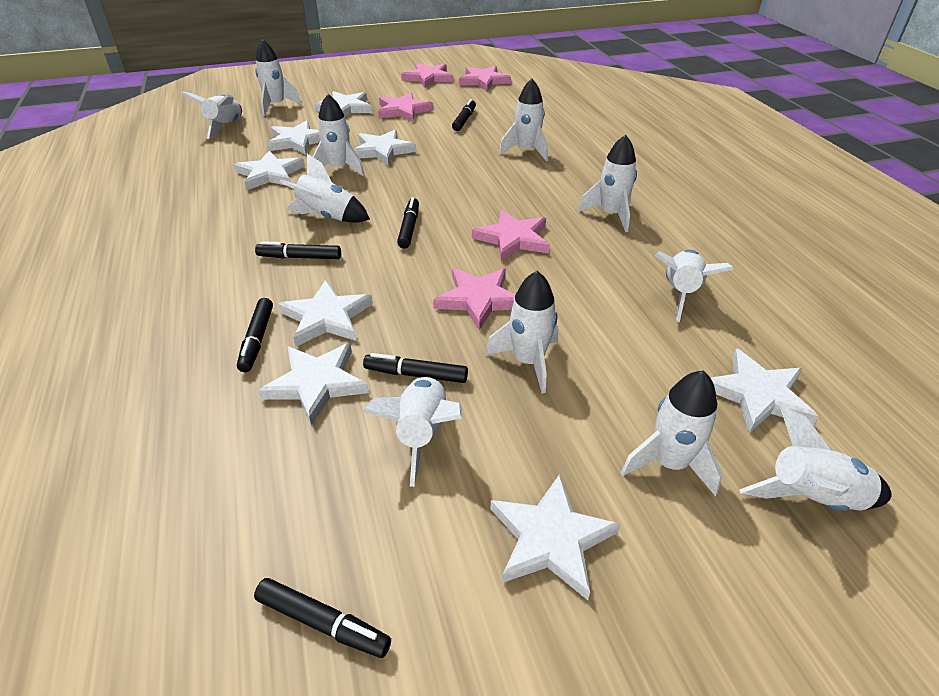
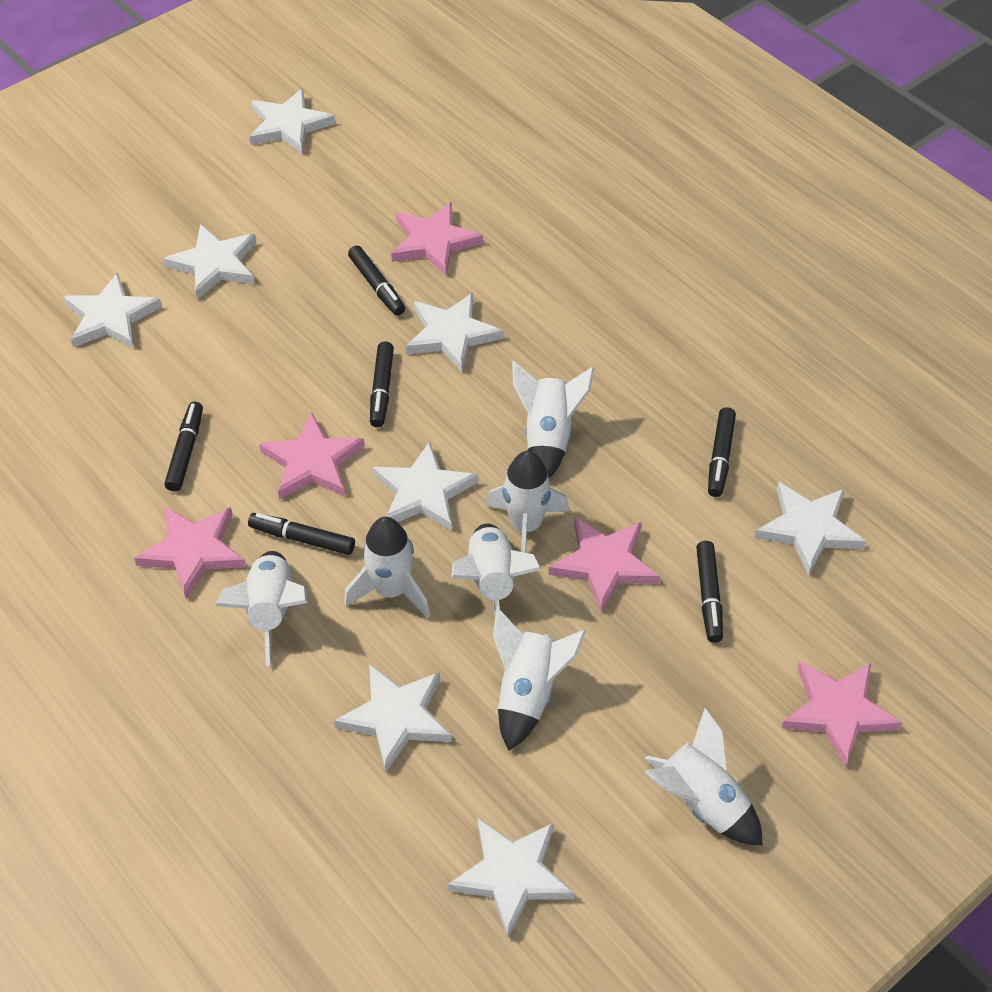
white rocket: [181,91,242,139] [255,39,302,116] [280,154,370,222] [312,94,364,176] [362,376,462,487] [485,271,558,393] [499,79,548,162] [578,135,637,232] [621,370,722,497] [654,249,733,322] [739,406,891,511] = 11 -> [215,551,308,666] [344,517,430,618] [451,523,542,617] [486,451,569,553] [493,608,586,751] [512,361,594,478] [645,708,763,846] = 7

